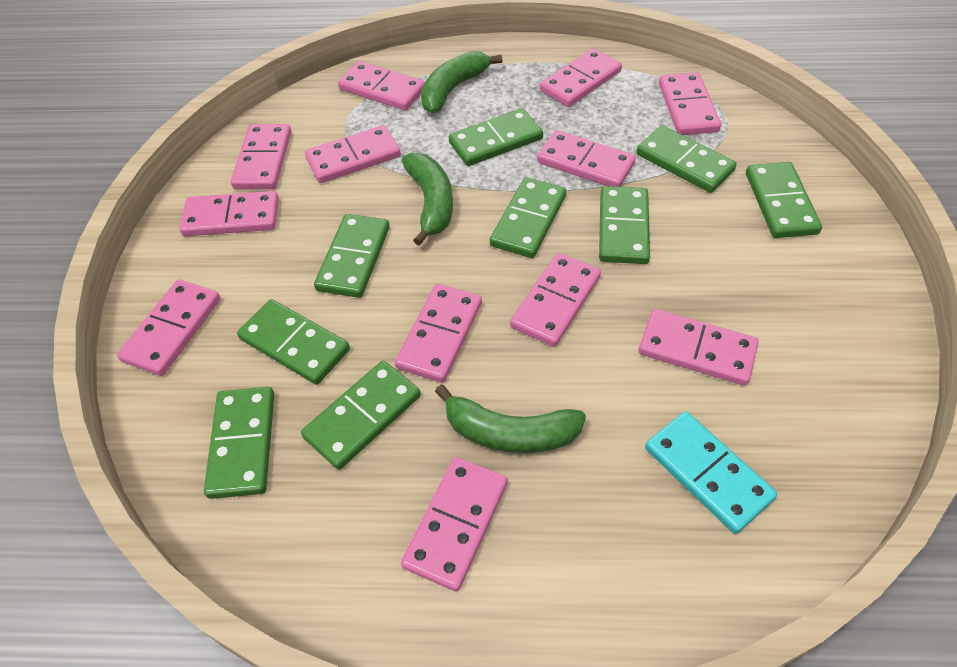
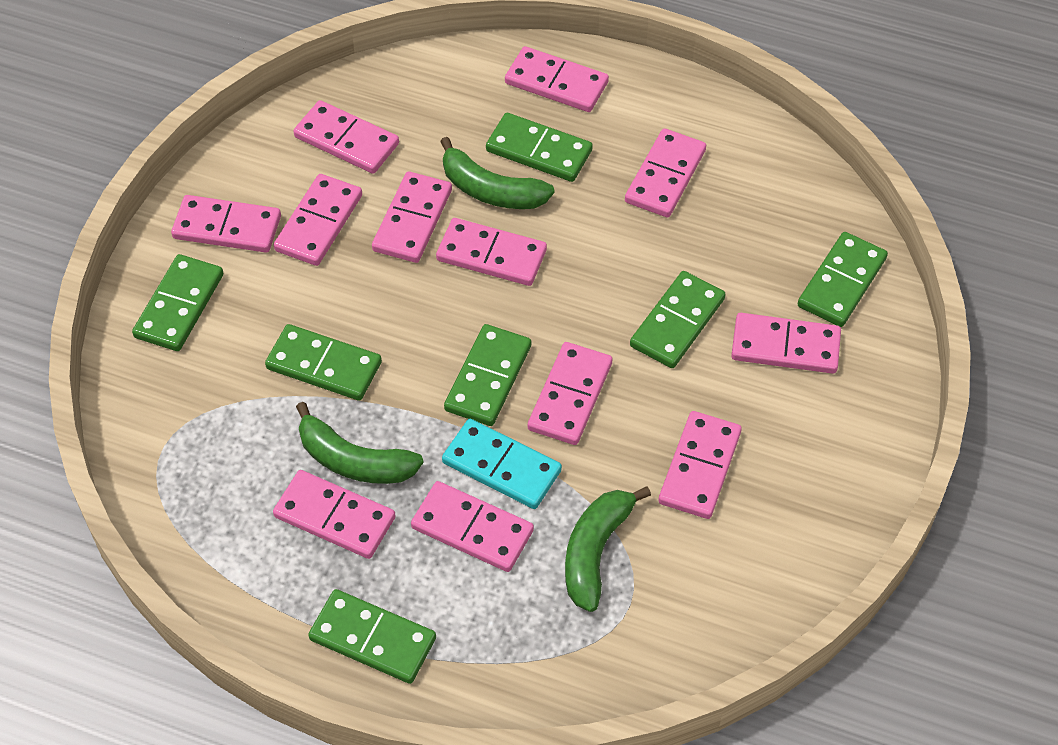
green domino: [204,387,274,499] [237,299,350,385] [301,361,421,470] [314,214,390,298] [449,108,543,166] [490,177,566,258] [599,186,650,264] [637,126,737,193] [746,162,822,238] = 9 -> [132,254,223,351] [265,324,382,401] [308,589,436,684] [444,324,531,426] [486,113,593,182] [630,271,726,368] [798,232,888,327] = 7

